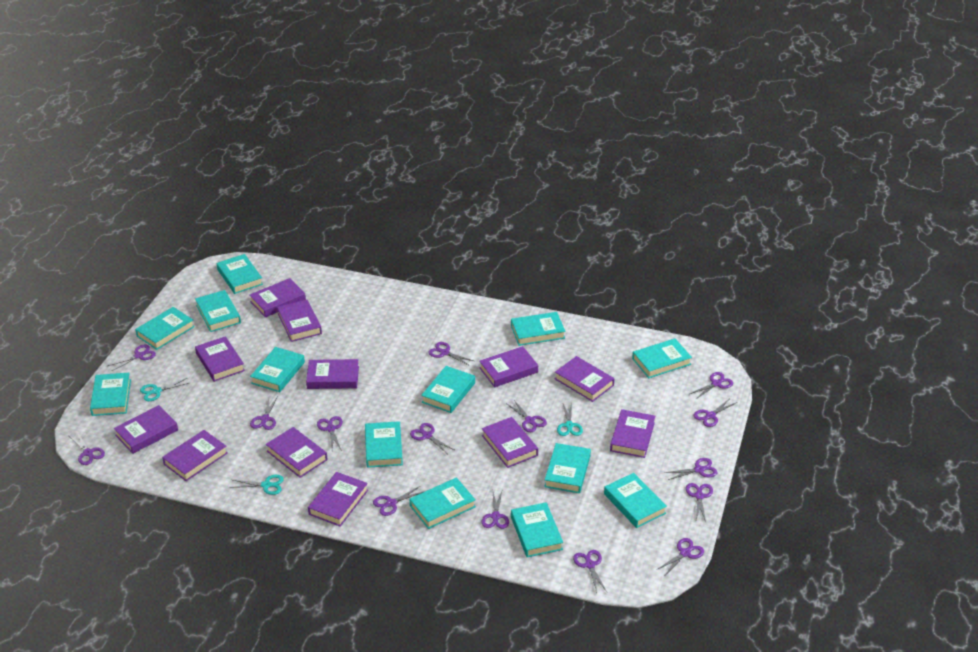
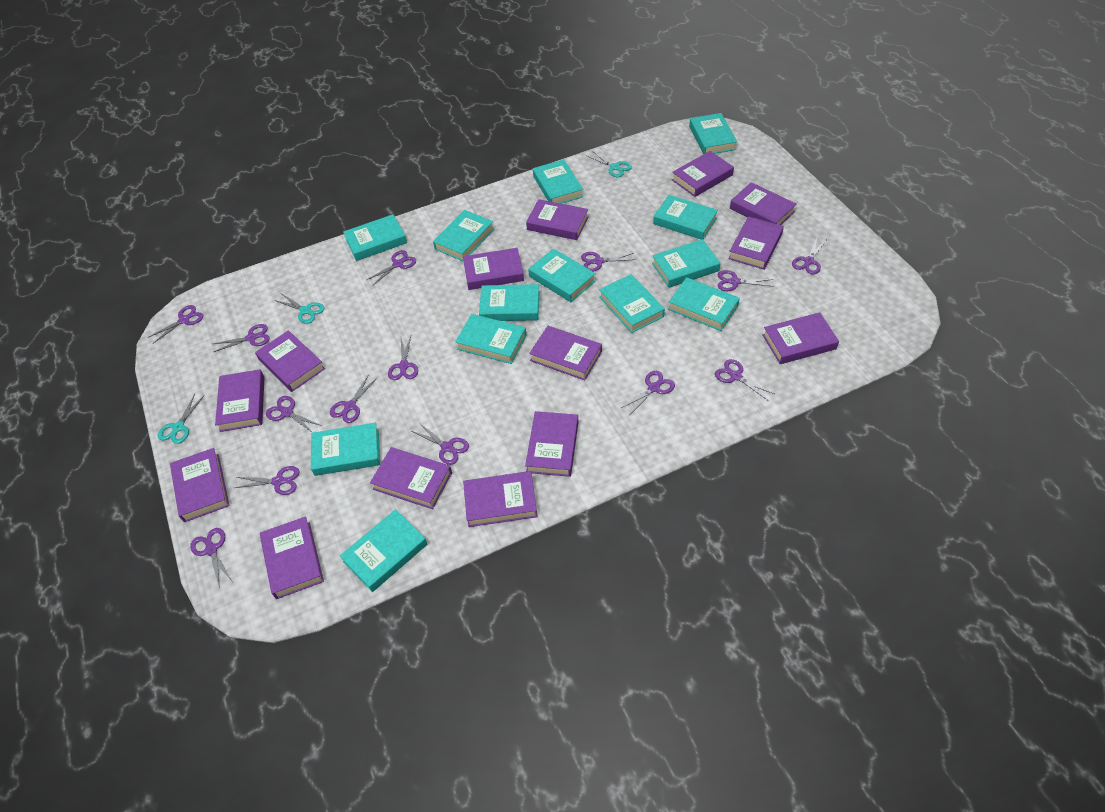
purple book: [114,405,178,454] [162,430,228,481] [195,336,245,382] [249,278,306,317] [266,427,328,478] [277,300,322,342] [306,359,359,389] [308,472,368,527] [479,346,538,387] [482,417,538,468] [555,356,615,402] [610,409,655,458] = 12 -> [170,448,229,522] [215,369,264,432] [255,330,325,392] [260,516,324,599] [370,447,452,509] [463,248,524,290] [463,471,538,527] [525,411,578,477] [526,199,588,240] [529,326,602,380] [672,151,734,197] [728,216,784,269] [730,182,797,225] [762,312,839,364] = 14
purple scissors: [69,432,105,465] [108,344,156,371] [250,396,278,430] [317,416,343,451] [373,486,425,516] [410,423,454,453] [428,342,473,366] [481,489,509,529] [506,399,547,432] [573,550,607,593] [658,538,704,575] [664,458,717,480] [686,483,713,522] [690,372,733,400] [694,399,737,427] = 15 -> [147,305,203,343] [190,528,232,589] [213,324,270,352] [235,466,300,495] [266,396,322,433] [330,374,378,423] [367,250,416,286] [388,336,418,380] [412,423,469,465] [581,252,636,272] [621,371,675,414] [715,359,774,400] [718,270,774,291] [792,238,827,274] = 14

